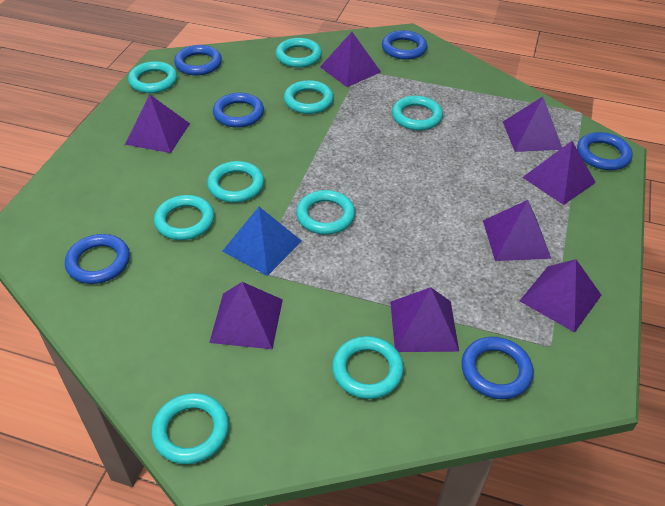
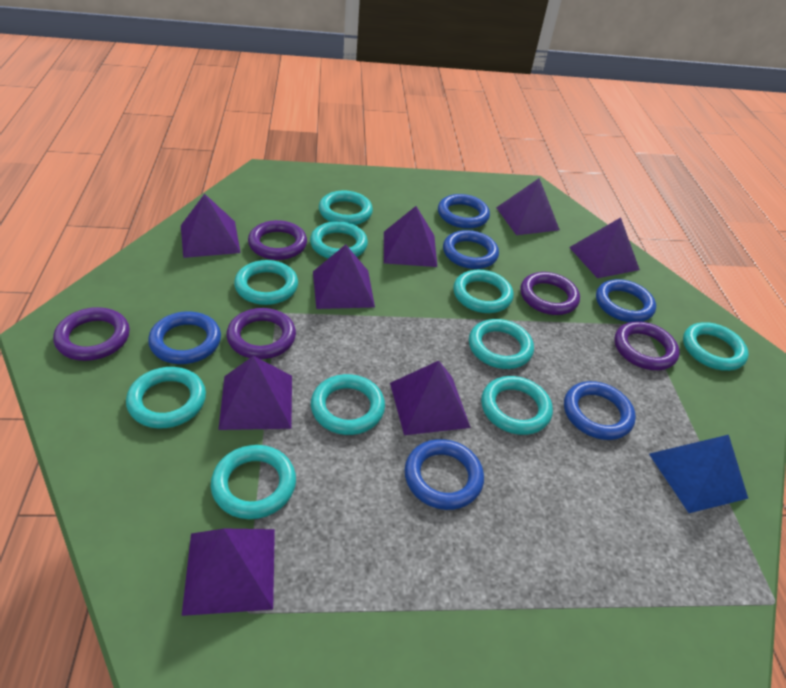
purple ring: none = 0 -> [53,307,130,361] [226,308,296,359] [248,220,307,260] [520,272,580,315] [614,321,679,370] = 5
turquoise ring: [128,61,177,93] [151,393,229,464] [154,195,214,240] [207,161,264,203] [275,38,322,68] [284,80,334,114] [296,190,355,235] [332,336,404,399] [392,96,443,131] = 9 -> [126,367,206,429] [211,445,296,519] [234,260,298,305] [310,221,368,259] [311,374,385,435] [319,191,373,225] [453,270,514,313] [469,319,534,369] [481,376,553,435] [683,322,749,371] = 10

